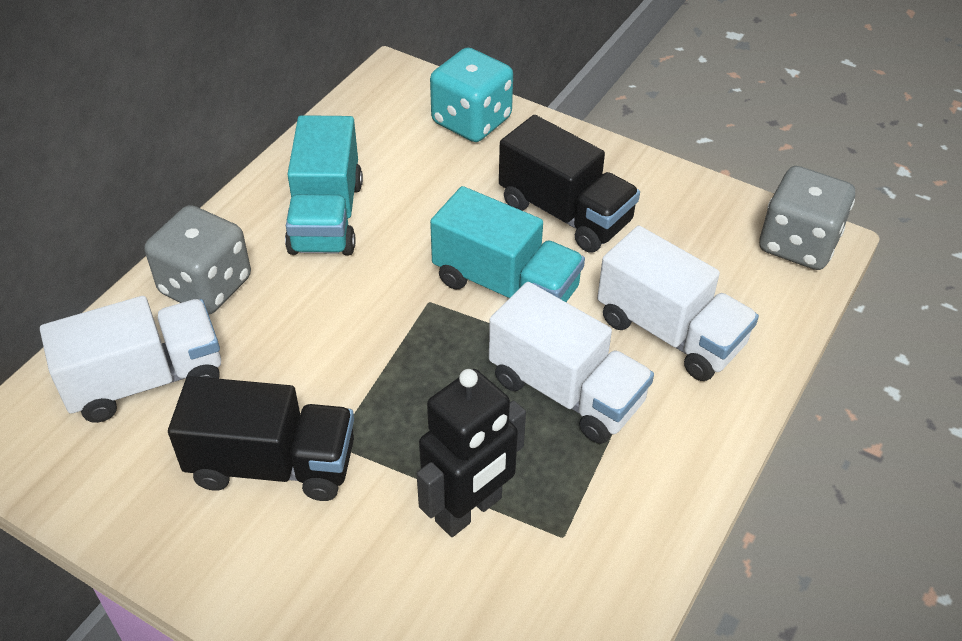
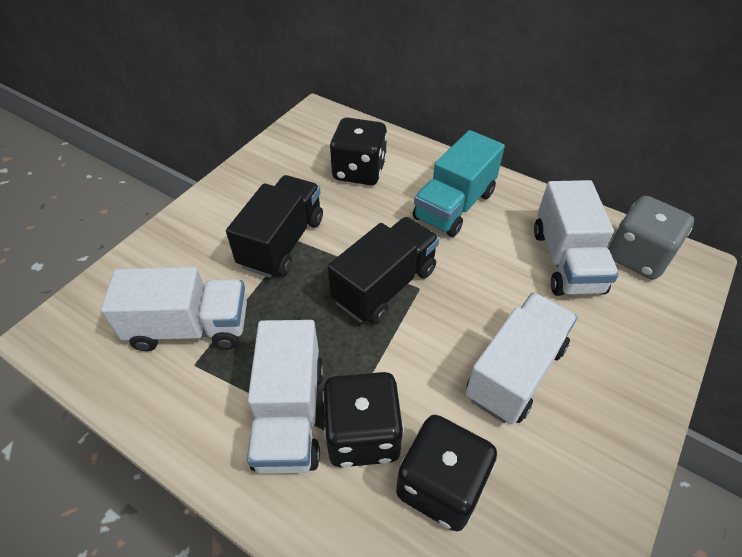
black dice: none = 0 -> [323,372,404,467] [330,117,387,185] [396,415,497,531] = 3
black robot: [417,369,526,537] = 1 -> none = 0
grey dice: [145,205,251,314] [759,166,855,270] = 2 -> [608,196,694,280] = 1
turquoise dice: [430,47,513,142] = 1 -> none = 0
turquoise truck: [285,115,363,255] [430,186,585,302] = 2 -> [413,130,505,237] = 1
white truck: [40,296,221,423] [489,282,654,444] [597,226,759,381] = 3 -> [101,267,247,351] [247,320,324,474] [465,293,577,424] [534,180,619,296] = 4

